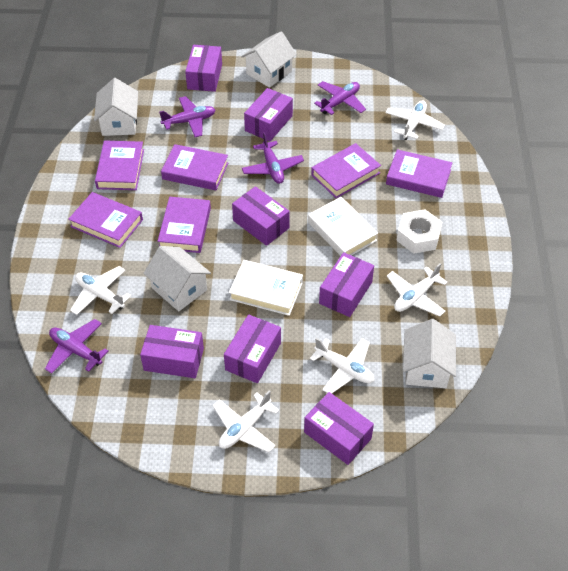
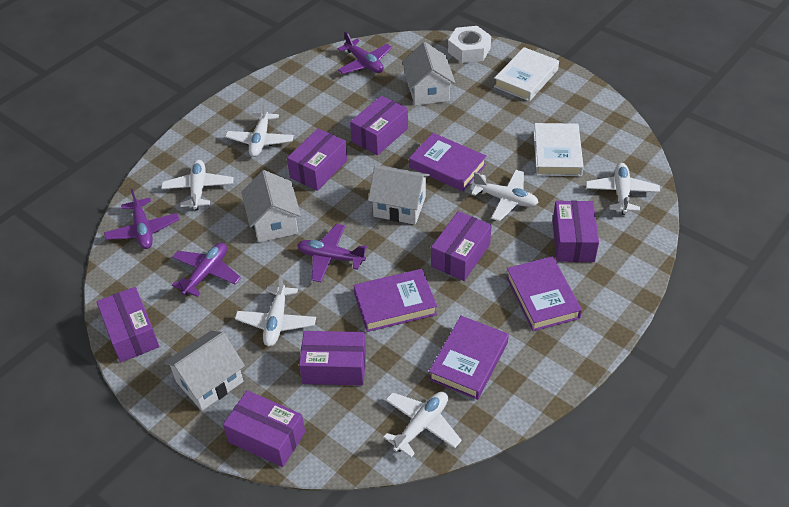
purple book: [68,192,143,248] [95,140,144,190] [158,197,211,253] [161,144,228,190] [311,143,381,198] [386,149,452,198] = 6 -> [353,269,437,332] [409,133,487,191] [429,316,509,400] [506,256,582,331] = 4
white plane: [70,266,131,315] [213,390,279,452] [310,338,374,393] [385,101,445,140] [387,263,448,317] = 5 -> [161,160,233,210] [225,101,294,157] [235,274,316,347] [383,392,462,457] [471,170,539,221] [586,163,660,215] = 6

